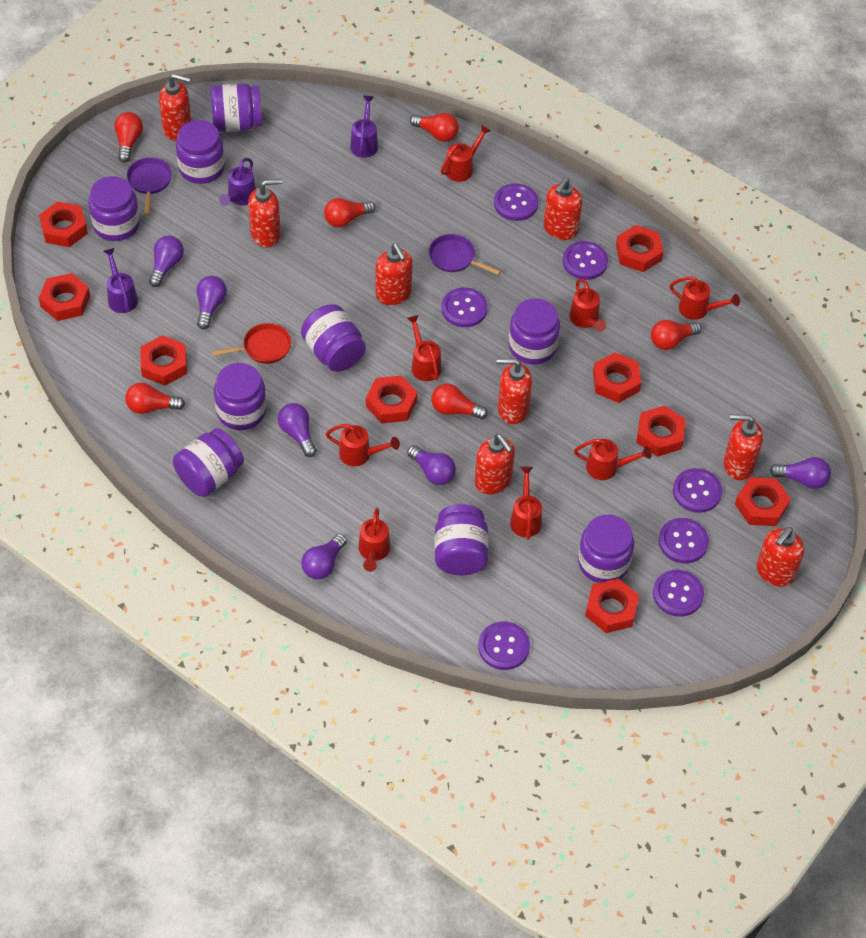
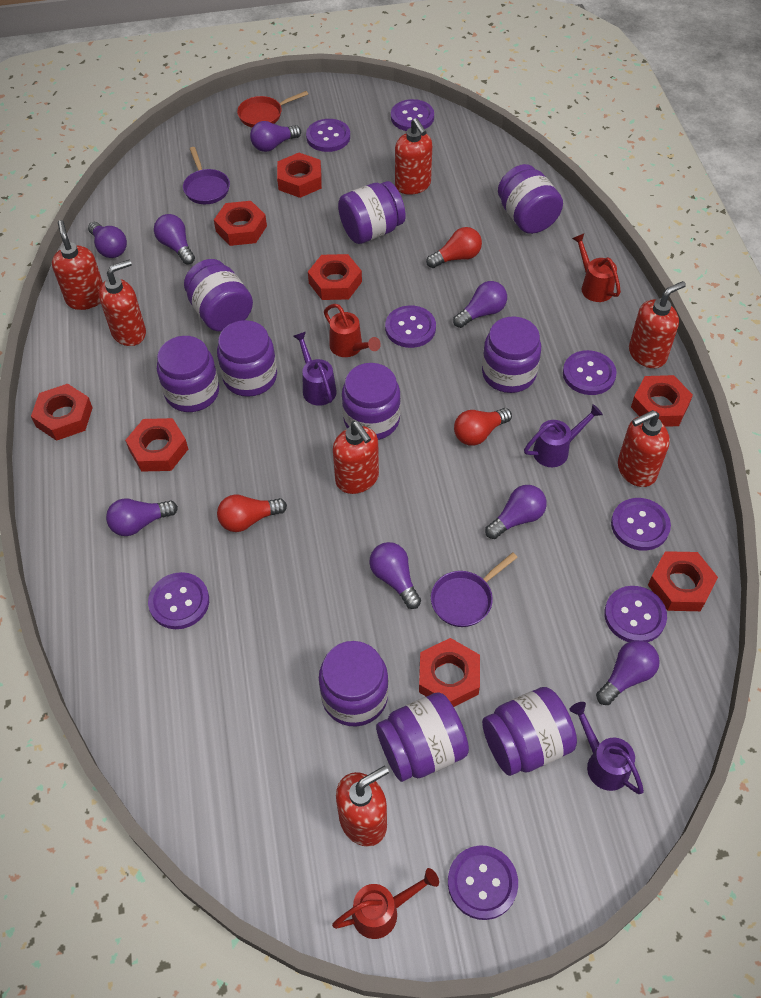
purple button: [441,288,488,327] [478,621,530,670] [494,183,538,221] [563,241,608,280] [653,570,704,617] [658,518,709,563] [673,468,722,513] = 7 -> [148,572,209,629] [306,119,350,152] [385,305,436,348] [391,99,434,131] [448,845,518,920] [563,350,617,395] [604,586,667,643] [611,498,671,551] = 8
purple jar: [88,176,140,241] [173,428,244,497] [176,120,225,184] [210,83,262,132] [214,363,266,430] [301,304,366,372] [435,504,489,575] [509,298,560,364] [578,515,634,583] = 9 -> [157,336,219,412] [184,259,253,332] [217,320,277,397] [319,641,389,727] [338,181,405,244] [342,363,401,440] [376,692,469,782] [482,316,541,393] [482,687,577,776] [498,164,563,234] = 10
purple light bulb: [149,236,184,287] [197,276,227,329] [278,403,317,457] [301,534,347,579] [407,445,456,485] [770,457,831,489] = 6 -> [88,222,127,258] [106,499,178,536] [154,214,195,265] [250,121,301,152] [369,542,421,609] [453,281,507,328] [485,485,547,539] [596,640,660,705] = 8
red light bulb: [114,112,143,163] [125,383,185,414] [324,198,376,227] [410,113,459,142] [431,384,488,419] [651,320,702,350] = 6 -> [217,494,287,532] [426,227,482,268] [454,408,512,446] = 3
red nut: [39,201,88,247] [39,273,90,321] [140,335,187,386] [366,375,418,423] [585,578,639,633] [593,352,641,403] [616,225,664,272] [636,405,686,457] [735,477,791,526] = 9 -> [31,384,93,441] [125,418,188,472] [214,201,267,246] [277,153,322,198] [308,254,362,300] [419,638,480,707] [631,375,693,427] [648,551,718,611] = 8
red soap dispenser: [159,74,191,140] [248,179,282,247] [375,243,413,305] [475,434,515,494] [497,359,532,424] [543,177,582,240] [724,414,763,480] [757,527,804,587] = 8 -> [52,220,103,310] [99,260,146,346] [333,421,379,494] [336,765,389,847] [395,118,432,195] [618,410,670,487] [629,281,686,368] = 7
red watering can: [326,424,400,466] [358,508,390,572] [407,315,442,381] [441,125,491,182] [510,466,542,539] [569,279,606,332] [574,439,651,480] [670,276,740,320] = 8 -> [324,304,381,357] [332,868,439,939] [572,234,621,302] = 3

